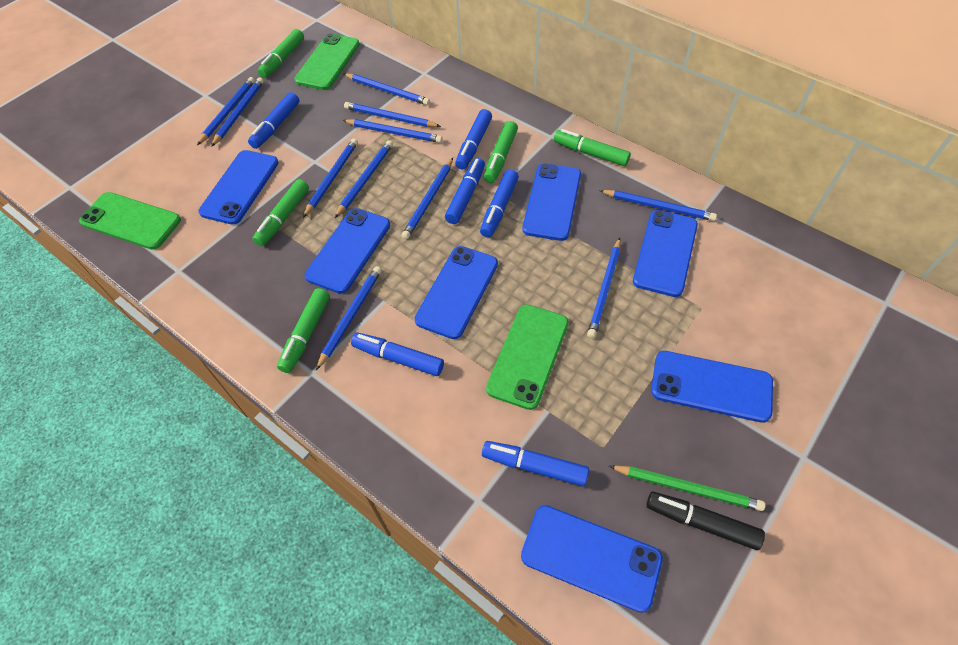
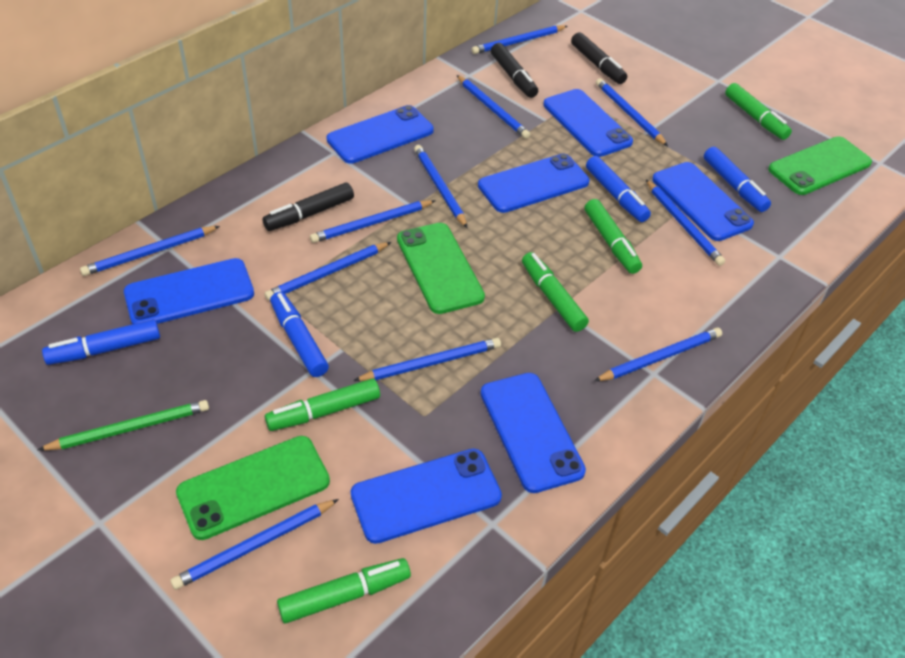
black marker: [646,492,765,550] = 1 -> [262,183,354,231] [491,43,538,98] [571,32,627,84] = 3
blue marker: [248,92,299,149] [351,333,444,376] [445,158,485,224] [455,109,492,169] [480,169,519,237] [482,441,589,486] = 6 -> [42,319,160,365] [270,292,329,377] [586,156,651,222] [704,147,771,212] = 4

